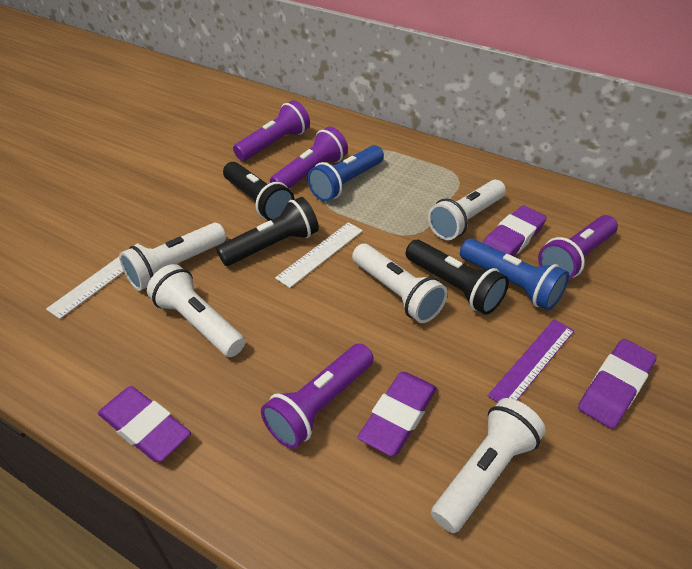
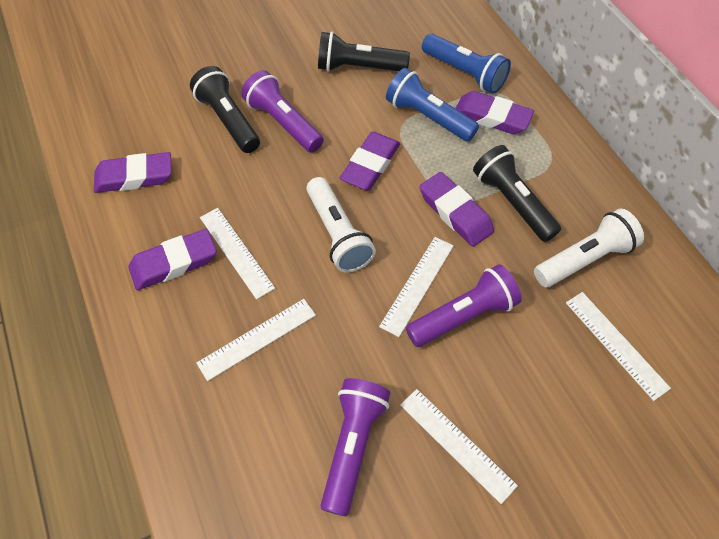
purple eraser: [98,386,191,462] [358,372,437,456] [483,205,547,256] [578,339,657,429] = 4 -> [94,152,172,193] [128,229,216,290] [340,132,400,190] [420,172,494,247] [455,91,534,134] = 5
purple flashlight: [233,100,310,161] [261,343,374,449] [270,127,348,189] [538,215,618,280] = 4 -> [241,70,323,153] [321,378,390,517] [406,264,522,347] = 3
purple ruler: [488,319,574,403] = 1 -> none = 0
white flashlight: [119,223,226,291] [147,264,245,357] [352,244,448,323] [428,180,506,240] [431,398,546,533] = 5 -> [306,177,376,273] [534,209,644,287] = 2
white ruler: [46,243,145,319] [275,222,363,288] = 2 -> [196,299,316,381] [200,208,275,300] [379,237,454,337] [400,389,518,504] [566,292,671,401] = 5

